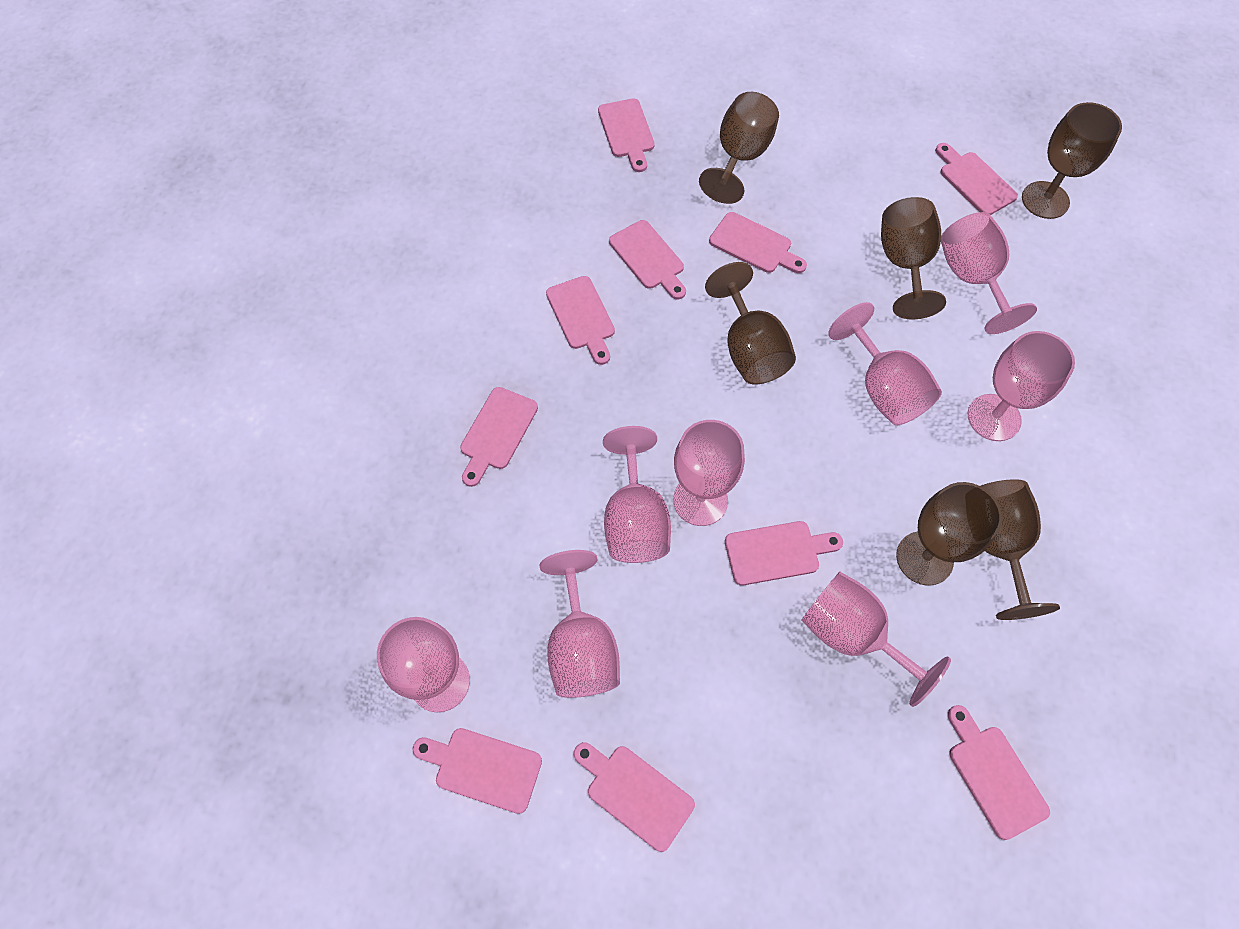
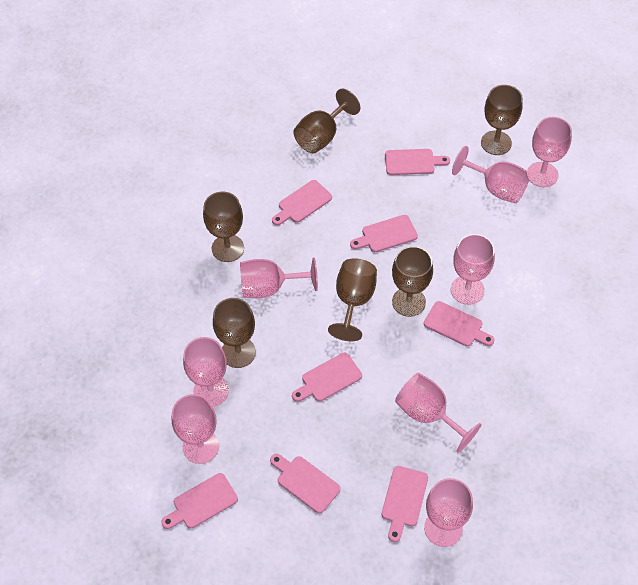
pink cutting board: [412,728,542,814] [460,387,538,487] [546,276,615,365] [574,742,695,852] [598,98,655,172] [609,220,686,299] [709,212,807,273] [725,521,843,585] [935,143,1018,215] [948,705,1050,840] = 10 -> [161,473,238,529] [270,454,340,513] [272,180,332,225] [292,353,362,402] [350,215,418,252] [382,466,428,542] [385,149,450,175] [424,301,495,347] = 8

